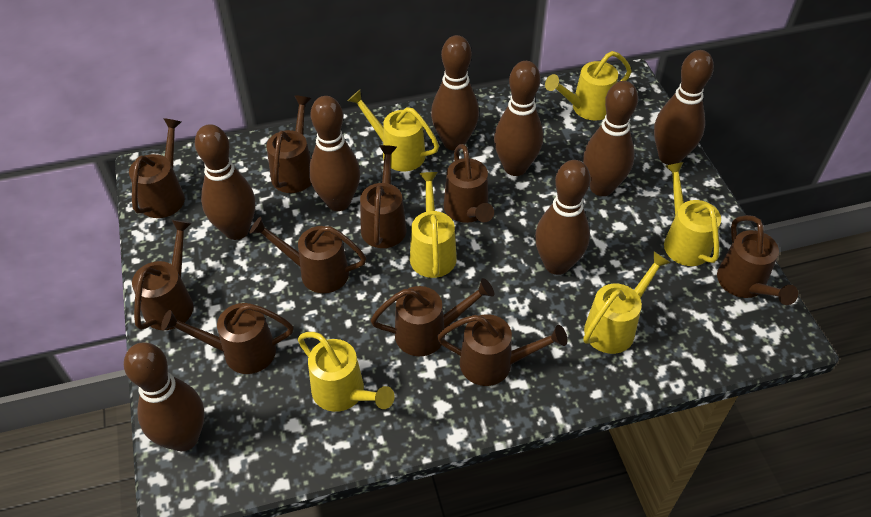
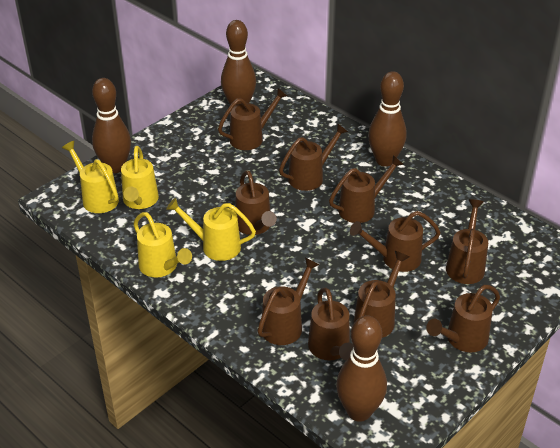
brown bowling pin: [124,342,205,451] [195,124,255,240] [309,96,360,211] [431,35,479,151] [494,61,543,176] [535,160,590,275] [583,81,638,196] [654,50,714,165] = 8 -> [92,78,131,173] [221,20,256,105] [336,316,387,422] [368,71,407,167] = 4
yellow watering can: [298,332,395,412] [348,90,439,171] [410,172,457,278] [545,51,632,121] [584,251,671,354] [664,162,721,266] = 6 -> [62,141,119,213] [121,146,159,209] [134,212,192,278] [166,198,256,261] = 4

